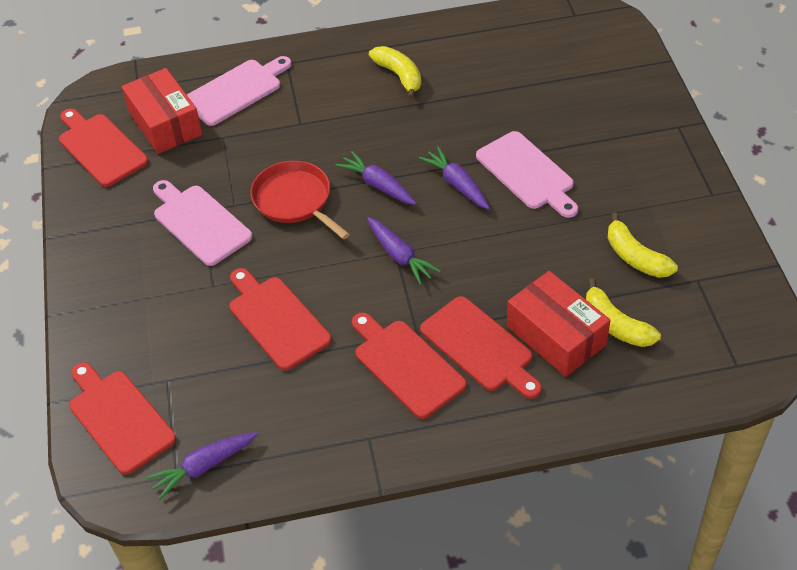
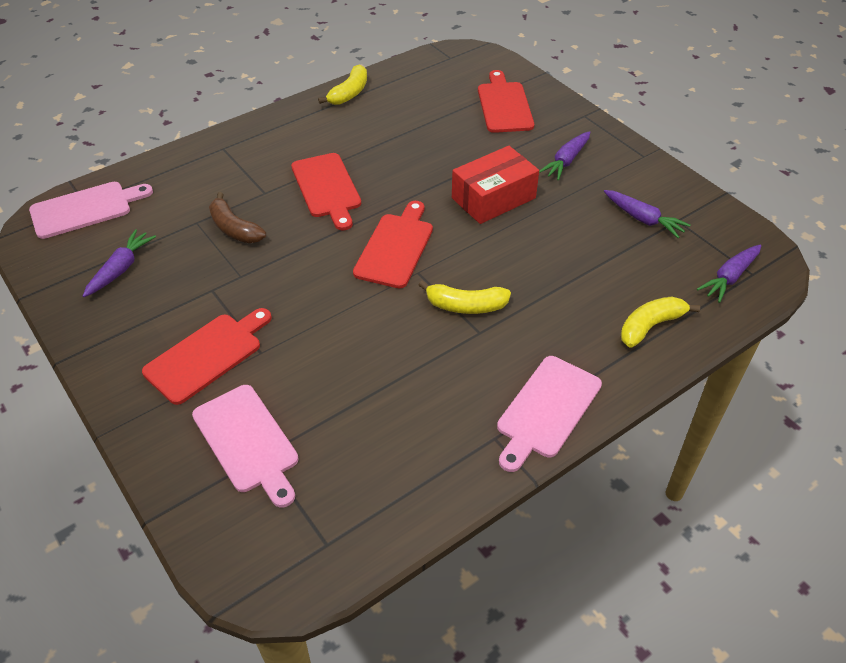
brown banana: none = 0 -> [209,192,266,243] = 1
red box: [122,68,202,154] [507,271,610,377] = 2 -> [452,146,539,224] = 1
red cutting board: [59,109,148,187] [69,362,176,475] [230,268,332,371] [352,313,467,419] [420,296,542,399] = 5 -> [142,308,272,405] [291,153,361,231] [353,201,433,288] [478,70,534,133] = 4
red pan: [251,161,350,239] = 1 -> none = 0

